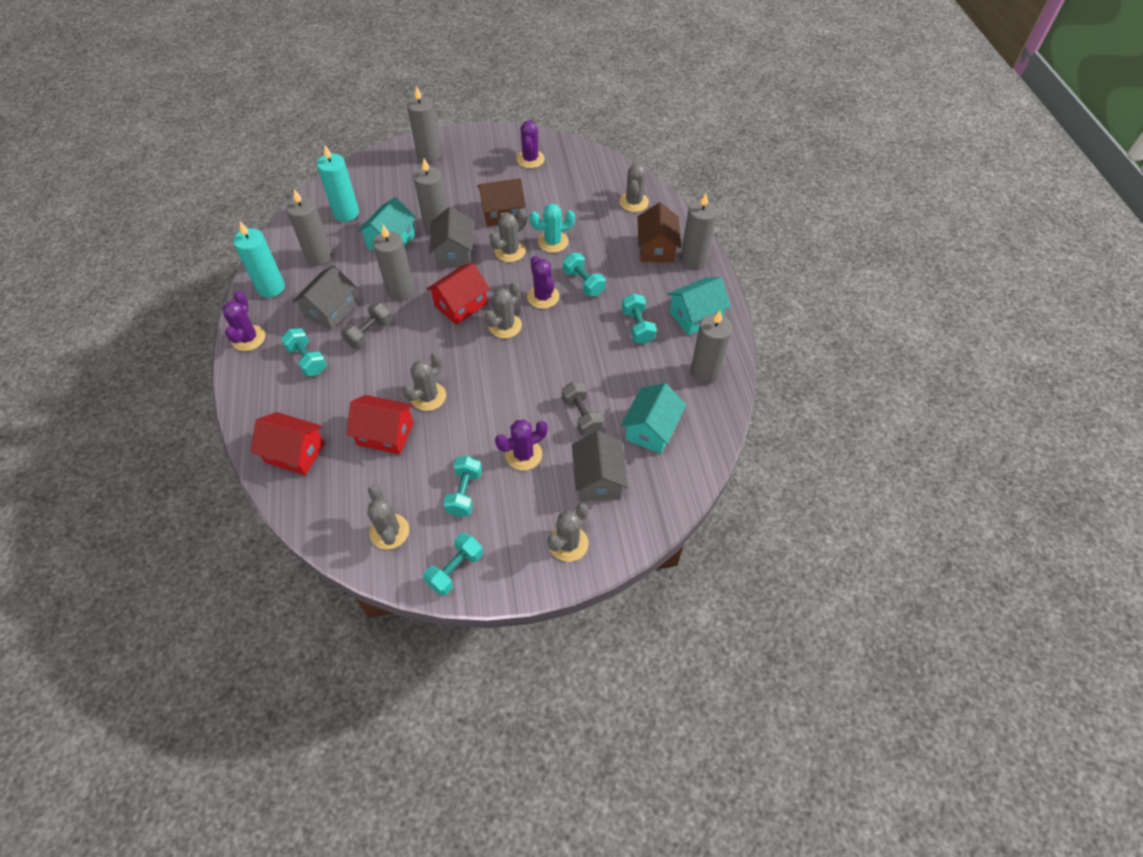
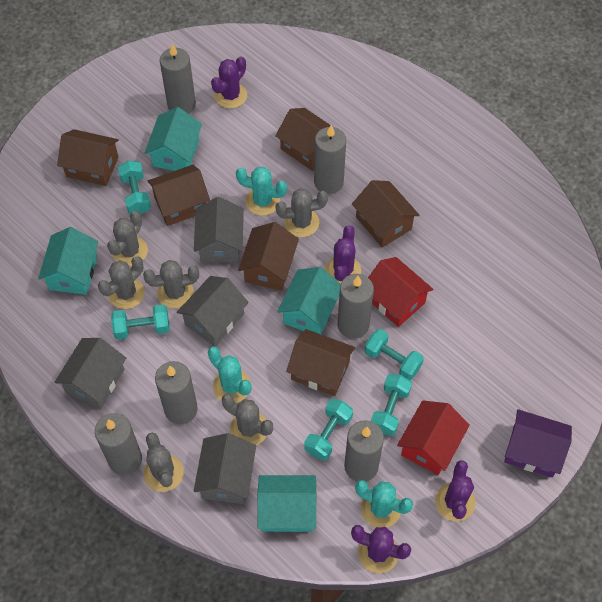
brown house: [477,178,526,227] [638,202,681,262] = 2 -> [57,129,119,186] [148,165,210,226] [238,222,299,291] [275,108,333,171] [286,329,355,396] [352,180,419,248] = 6
grey dumbbell: [341,302,392,349] [562,382,604,436] = 2 -> none = 0
grey house: [292,265,357,330] [429,207,473,267] [572,431,628,501] = 3 -> [55,338,126,409] [177,276,249,346] [194,197,244,262] [194,433,256,504] = 4
purple house: none = 0 -> [504,409,572,478] = 1
red house: [250,412,325,475] [346,395,413,454] [426,263,490,325] = 3 -> [368,257,433,327] [397,400,470,475] = 2
turquoise cactus: [530,204,575,253] = 1 -> [208,347,252,403] [236,167,287,216] [355,480,413,528] = 3
turquoise candle: [233,222,285,298] [317,145,359,222] = 2 -> none = 0
turquoise house: [357,197,416,251] [621,383,686,454] [668,277,731,335] = 3 -> [38,227,98,295] [145,107,202,171] [257,475,316,532] [277,267,341,334] = 4

